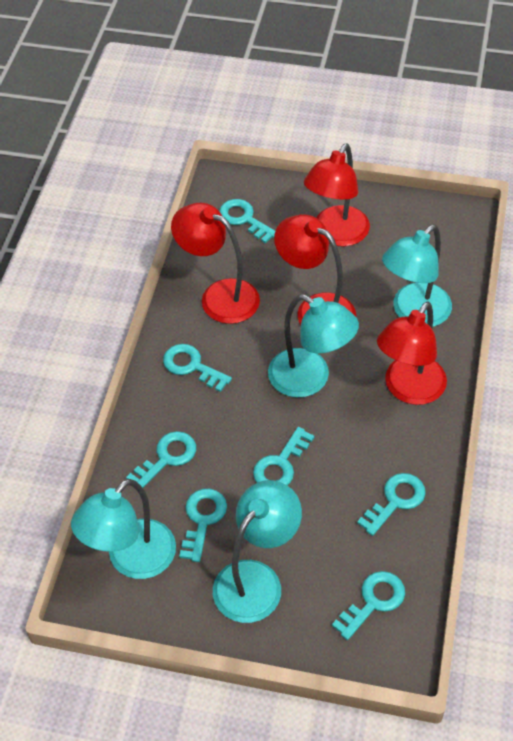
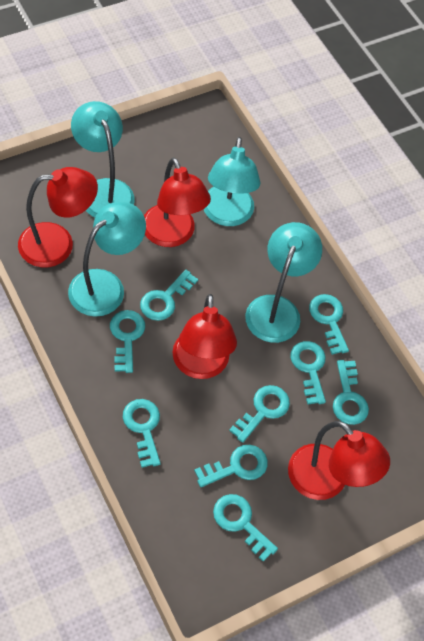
turquoise key: [126,431,196,488] [163,344,232,392] [179,489,227,562] [219,199,275,244] [253,427,314,485] [332,571,405,640] [357,473,426,536] = 7 -> [110,310,145,373] [123,399,161,468] [140,269,198,321] [194,445,268,487] [213,494,278,562] [229,385,290,443] [290,341,326,405] [309,294,349,355] [333,360,369,425] = 9

